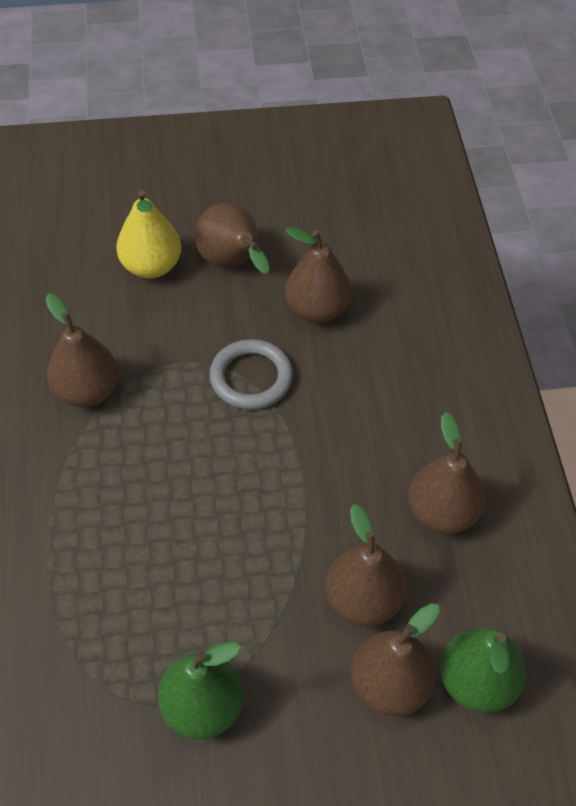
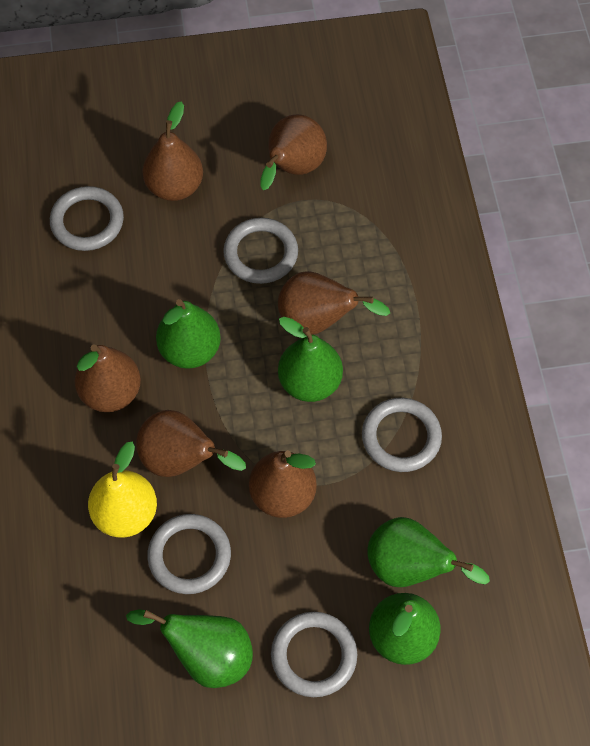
green pear: [158,642,244,739] [440,627,526,713] = 2 -> [126,609,253,688] [156,299,221,369] [278,317,343,402] [367,517,490,587] [369,593,440,665] = 5
grey ring: [209,339,293,410] = 1 -> [50,186,124,251] [147,514,231,594] [223,218,298,284] [271,612,357,697] [362,398,442,472] = 5

